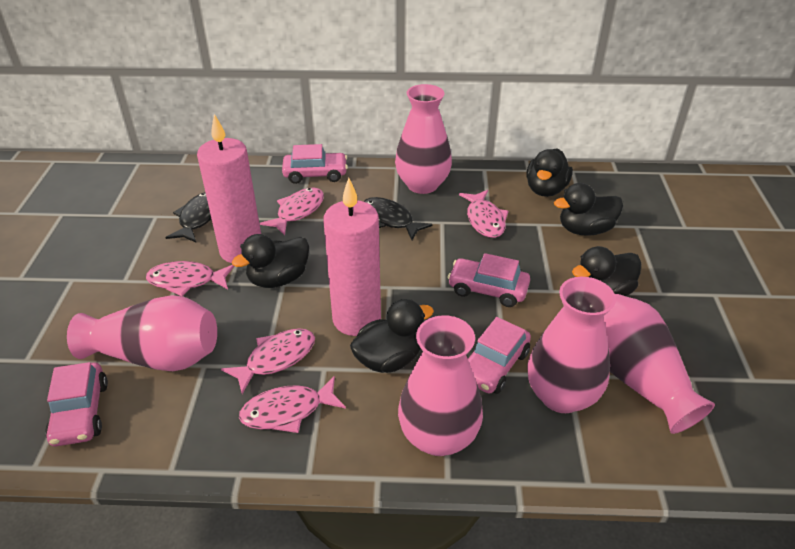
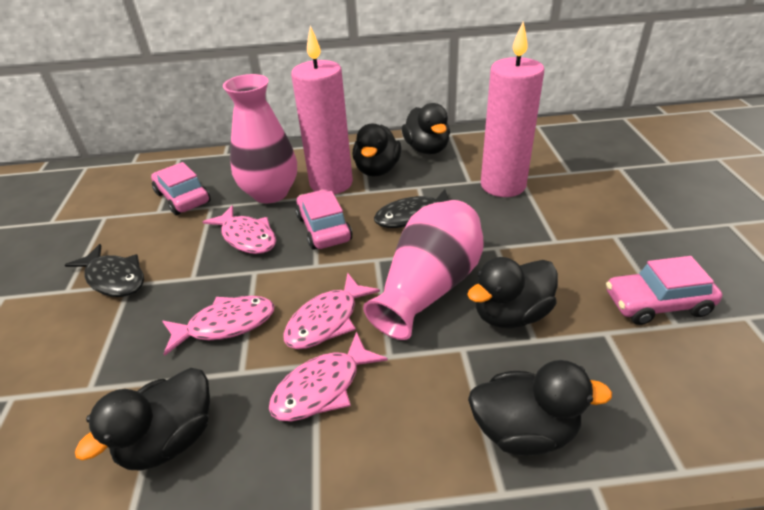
pink car: [45,362,108,447] [282,144,348,184] [448,253,530,307] [468,317,531,394] = 4 -> [151,162,211,215] [295,189,352,250] [606,256,723,325] = 3
pink fish: [146,261,235,296] [221,328,315,394] [239,376,346,433] [260,187,324,235] [459,190,508,238] = 5 -> [162,296,274,356] [203,205,276,254] [269,331,388,421] [283,273,380,349] = 4
pink vase: [67,295,217,371] [395,84,452,194] [398,315,483,456] [527,277,616,413] [603,294,715,434] = 5 -> [223,74,297,203] [363,200,483,340] = 2

